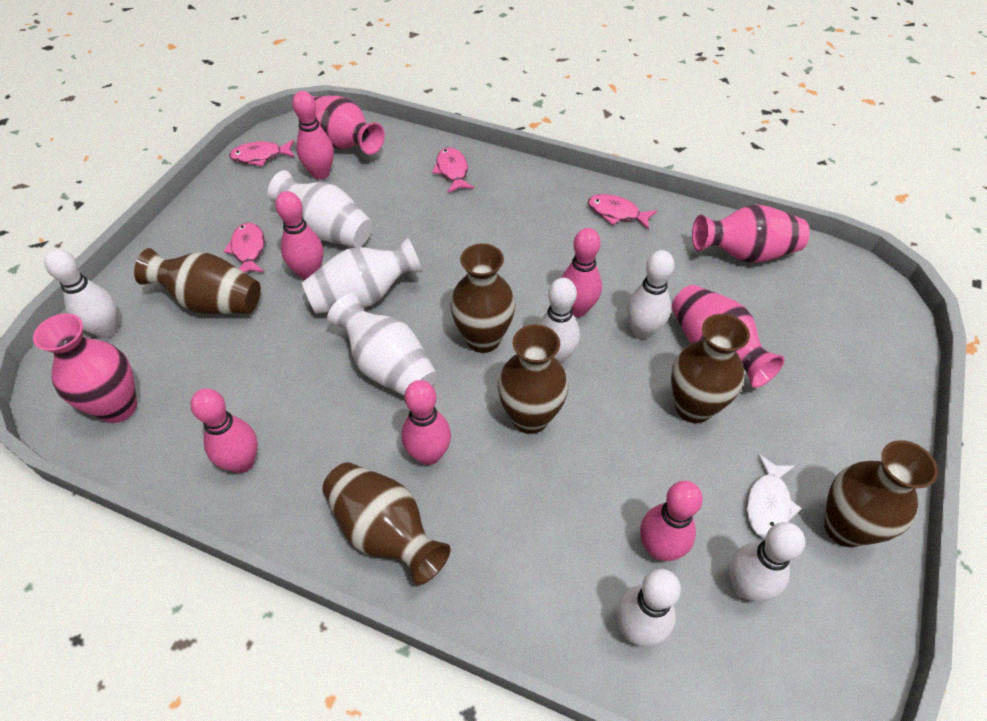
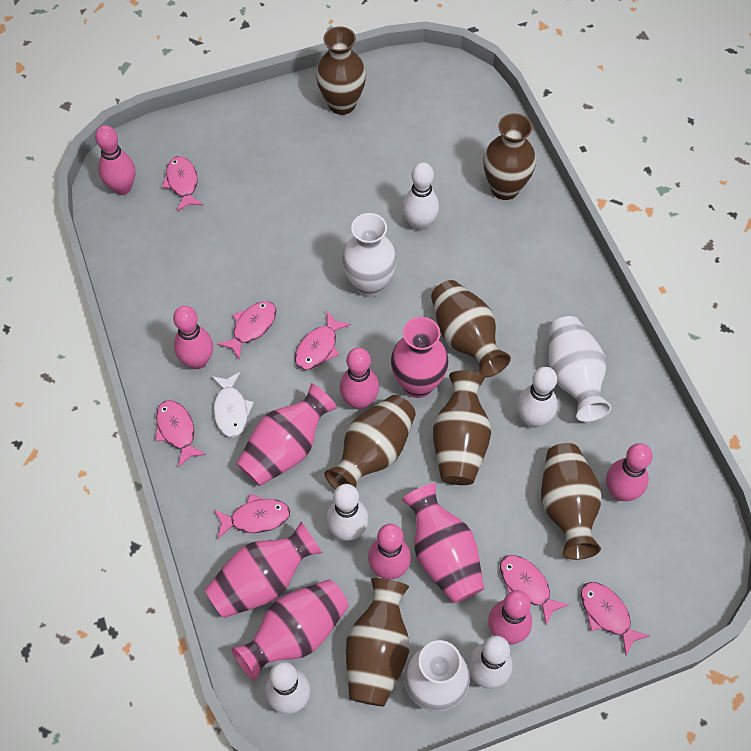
brown vase: [134,248,261,314] [322,462,451,585] [450,243,516,353] [498,324,568,434] [671,314,750,423] [824,440,938,547] = 6 -> [316,26,366,115] [325,395,416,489] [346,578,409,707] [431,280,511,378] [433,370,491,485] [483,113,536,200] [541,443,602,560] = 7
pink fish: [223,223,264,273] [229,140,295,166] [432,147,474,193] [588,194,657,230] = 4 -> [155,400,206,468] [162,156,203,211] [214,494,290,539] [217,301,276,360] [295,311,351,370] [500,555,569,625] [581,582,650,655] = 7
pink vase: [33,313,137,423] [312,96,385,155] [672,285,785,388] [692,204,810,263] = 4 -> [205,522,322,618] [231,580,349,681] [236,383,337,486] [391,317,449,398] [402,483,484,603] = 5

